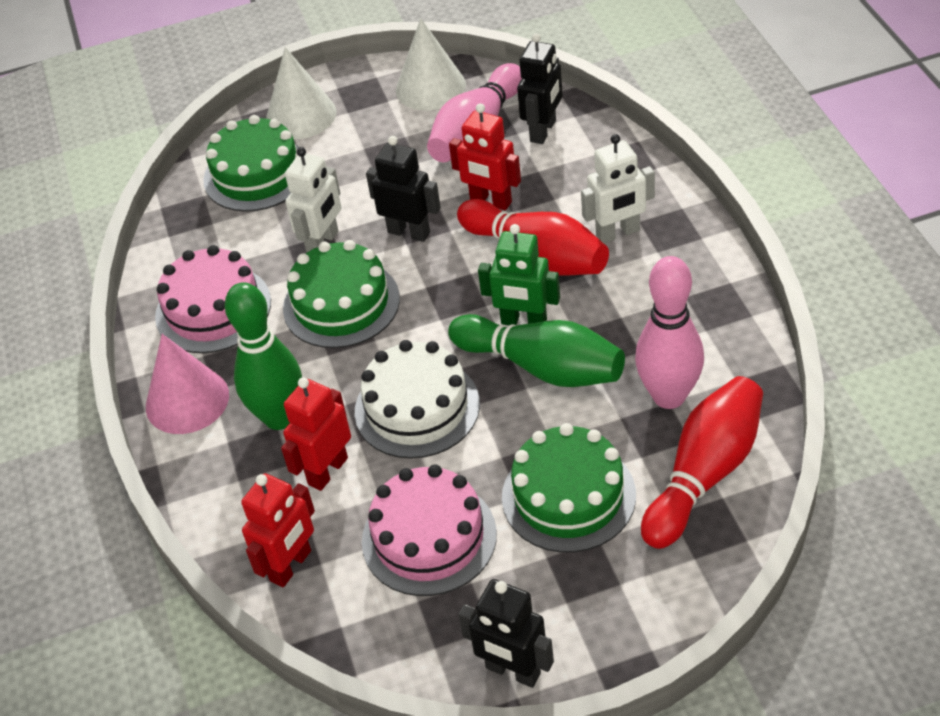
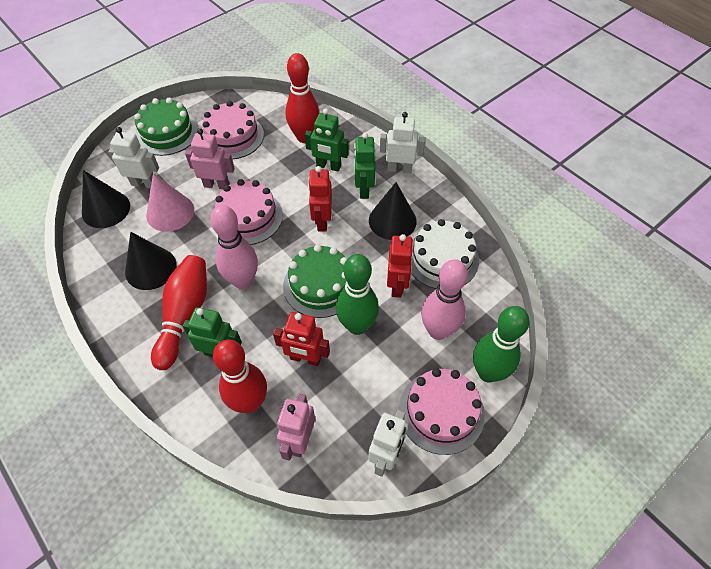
black cone: none = 0 -> [82,170,130,228] [125,232,177,290] [369,182,417,240] = 3
black robot: [366,136,441,242] [458,579,554,688] [517,33,563,144] = 3 -> none = 0
green cake: [203,115,299,212] [283,240,400,348] [502,423,636,553] = 3 -> [134,98,199,156] [283,244,347,318] = 2
green robot: [478,224,560,325] = 1 -> [183,307,242,357] [305,109,349,172] [354,133,375,199] = 3
pink cake: [155,245,271,353] [362,464,497,596] = 2 -> [202,101,264,159] [215,179,283,245] [399,368,485,455] = 3
pink robot: none = 0 -> [185,128,235,189] [277,393,315,461] = 2
red bowling pin: [457,199,609,275] [641,376,763,549] = 2 -> [151,255,207,370] [213,340,267,413] [285,53,319,143] = 3
white cone: [266,47,336,139] [396,18,466,110] = 2 -> none = 0
white robot: [285,147,341,253] [581,134,655,243] = 2 -> [108,127,159,188] [368,410,407,477] [380,112,425,173] = 3

